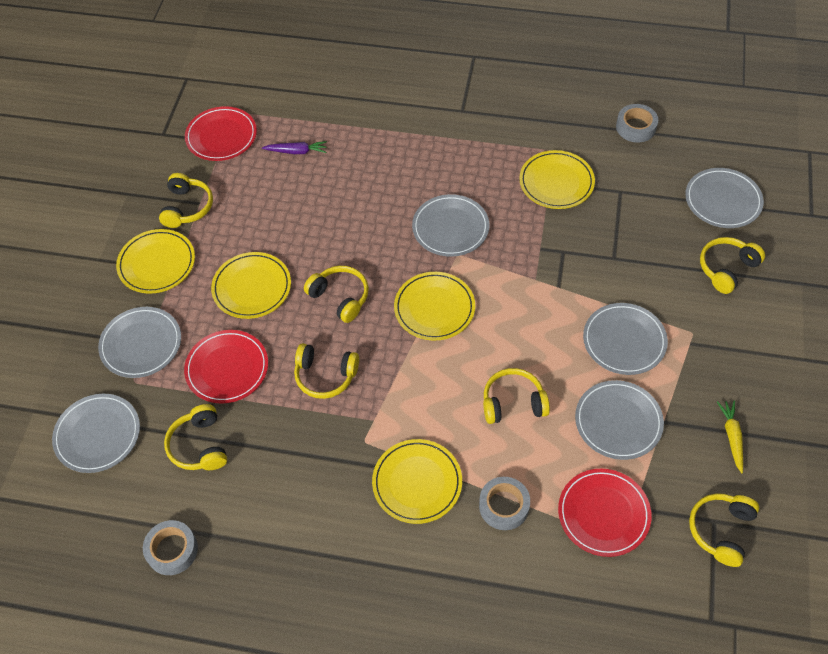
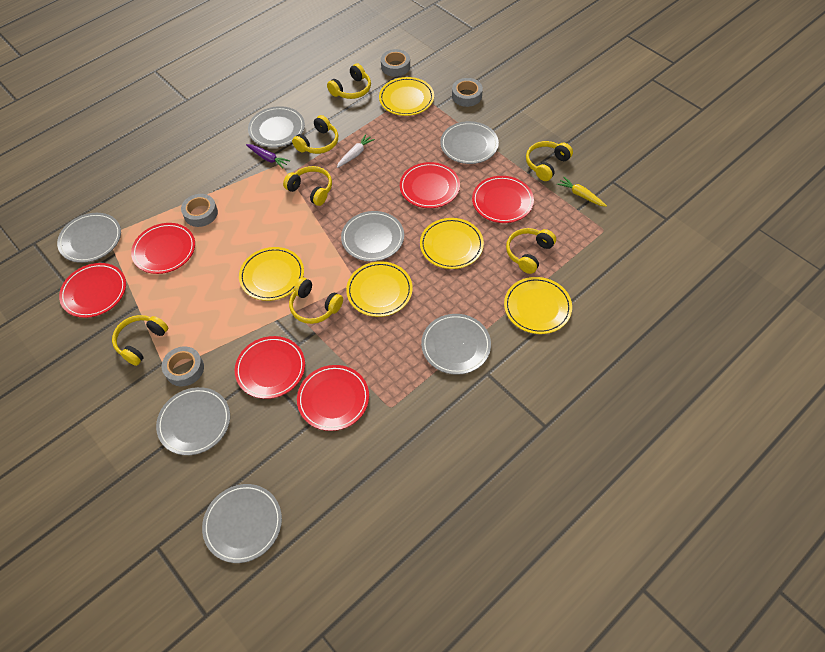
grey plate: [52,394,140,473] [98,307,181,378] [412,194,489,257] [575,380,664,460] [583,303,668,375] [685,168,764,228] = 6 -> [57,213,121,263] [156,387,230,455] [202,484,282,563] [248,106,305,147] [341,211,404,261] [421,314,491,375] [440,121,499,164] = 7
grey tape: [143,520,198,575] [479,477,530,530] [616,104,658,143] = 3 -> [162,346,204,386] [181,194,218,227] [381,49,410,77] [452,78,483,107] = 4
red plate: [184,330,268,404] [185,106,257,161] [558,469,652,557] = 3 -> [59,263,126,318] [131,223,195,274] [235,336,305,399] [297,365,369,431] [400,162,460,208] [472,176,534,223] = 6
white carrot: none = 0 -> [337,134,375,168] = 1

